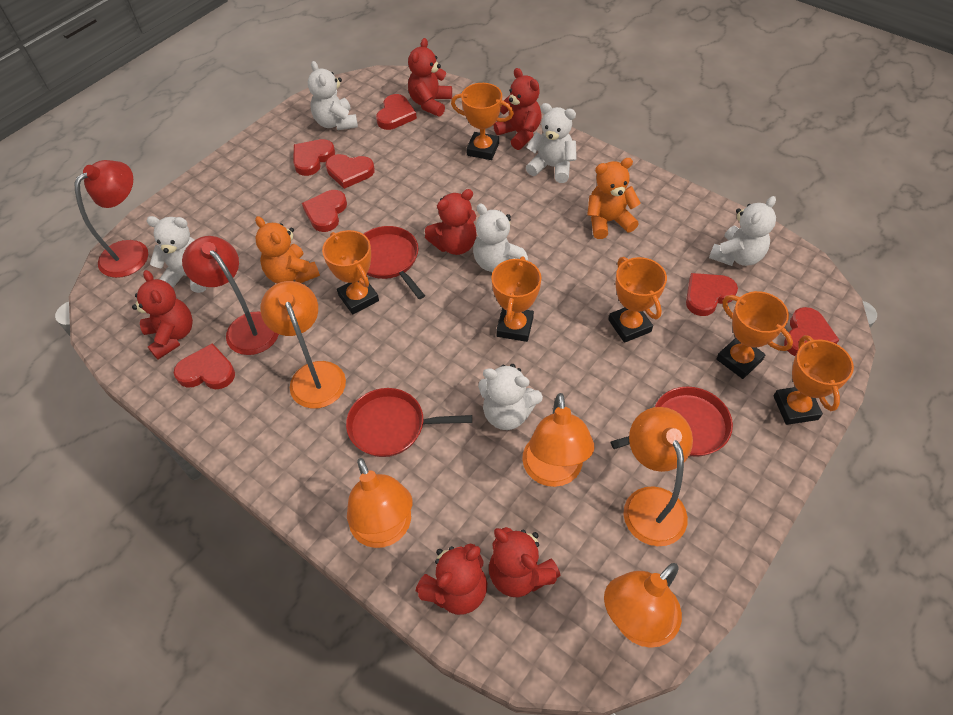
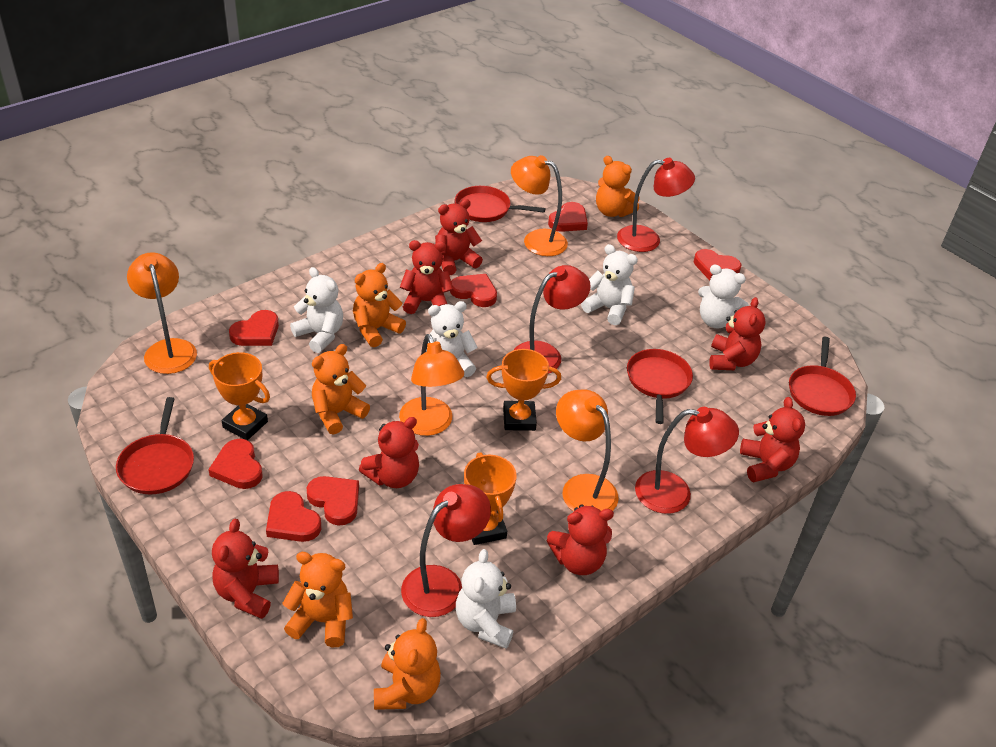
orange lamp: [260,281,346,409] [347,458,413,548] [522,393,594,487] [604,563,682,648] [624,407,693,546] = 5 -> [127,252,197,374] [399,334,464,436] [511,155,568,256] [556,389,618,512] = 4
orange teddy bear: [255,216,320,284] [587,158,641,239] = 2 -> [282,552,353,647] [312,344,370,435] [353,263,406,347] [374,618,441,710] [596,156,639,217] = 5
orange trophy: [322,230,379,314] [451,83,514,160] [491,256,541,342] [608,257,667,343] [716,291,793,379] [774,335,854,425] = 6 -> [209,352,270,440] [464,452,517,545] [486,349,561,431] = 3
red lamp: [74,160,148,278] [182,236,279,355] = 2 -> [401,484,491,617] [514,265,591,374] [617,158,695,252] [635,407,739,514] = 4
red pan: [346,388,472,457] [364,226,425,299] [611,387,733,457] = 3 -> [116,397,194,494] [455,186,545,222] [627,349,693,424] [789,337,856,416] = 4
red teddy bear: [132,270,193,360] [408,38,452,117] [416,544,487,615] [425,189,476,255] [489,527,561,597] [493,68,541,150] = 6 -> [212,519,279,619] [359,417,419,488] [400,240,453,314] [435,199,483,275] [546,505,614,575] [709,297,766,370] [740,397,805,482] = 7
white teddy bear: [146,216,206,293] [308,61,358,130] [473,204,528,272] [478,364,543,430] [526,103,577,183] [709,196,776,266] = 6 -> [290,267,343,353] [426,301,478,377] [456,549,516,649] [581,244,638,325] [698,264,749,329] = 5

